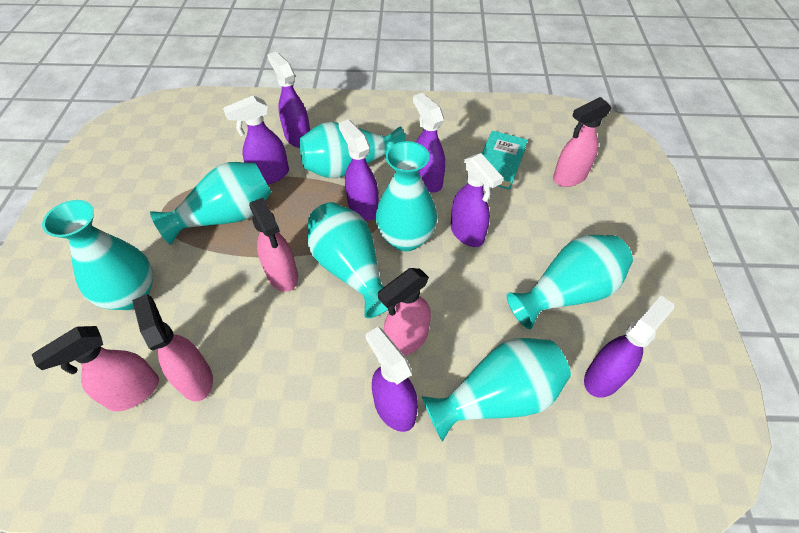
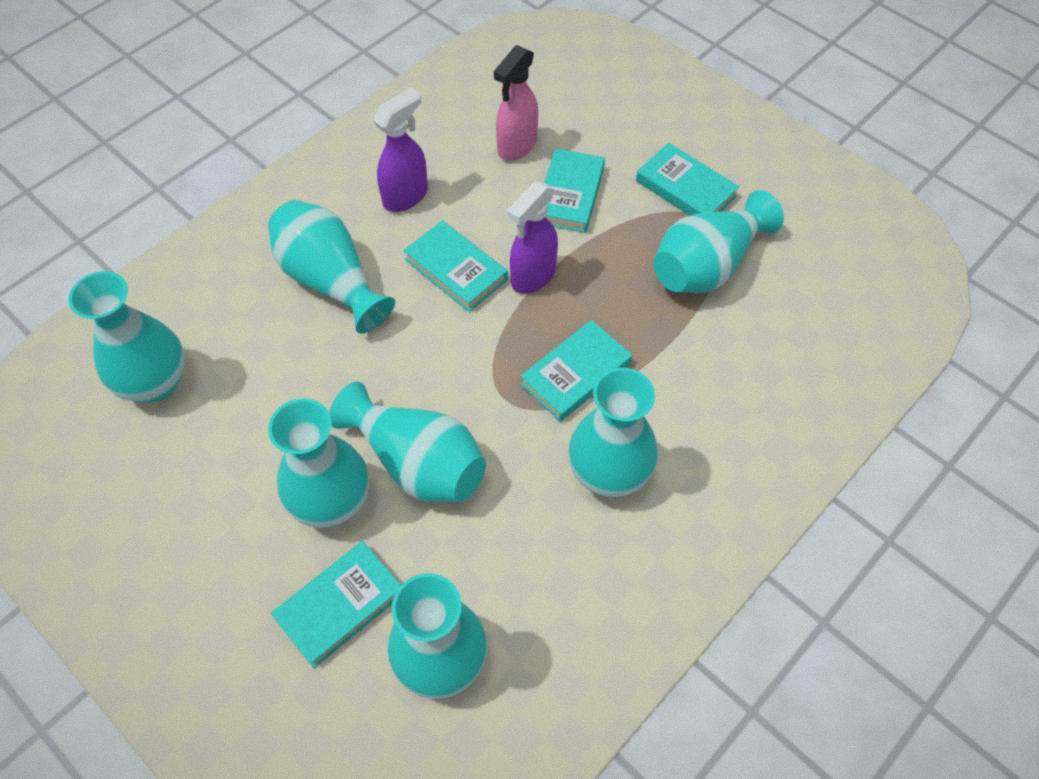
pink spray bottle: [32,326,159,411] [132,294,213,401] [249,198,298,292] [378,268,431,356] [553,97,612,187] = 5 -> [494,45,538,161] = 1
purple spray bottle: [223,95,289,184] [267,52,310,148] [339,119,379,221] [365,327,418,432] [413,93,445,193] [451,153,503,247] [584,296,674,398] = 7 -> [373,87,428,212] [507,181,558,294] = 2
turquoise book: [482,131,528,190] = 1 -> [271,541,401,668] [403,220,508,312] [520,320,632,422] [544,148,605,233] [636,143,739,216] = 5

